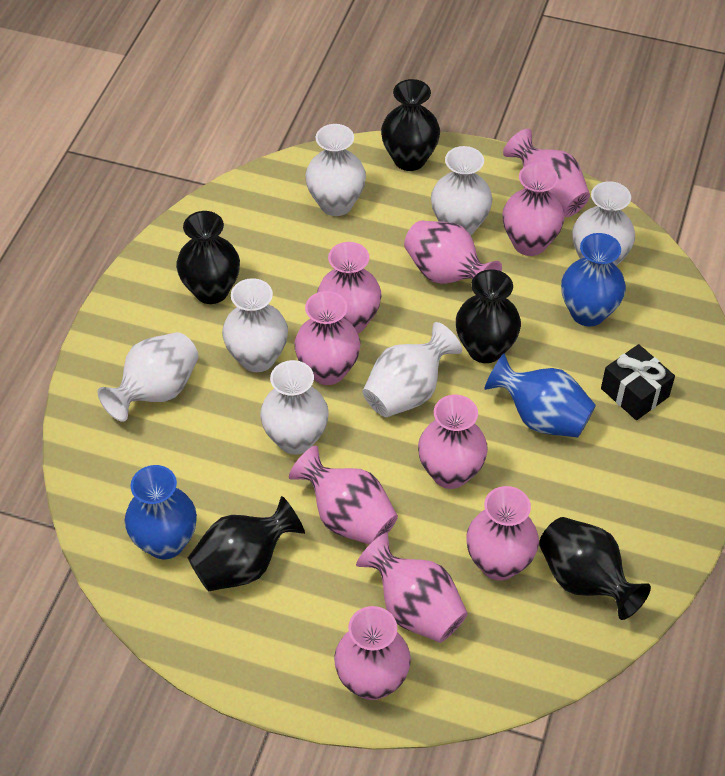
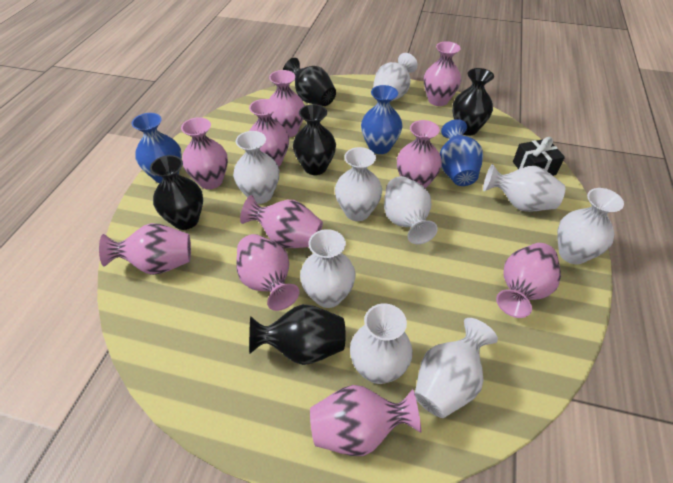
white vase: [98,332,198,422] [222,278,288,372] [260,360,329,455] [305,124,366,216] [362,322,462,417] [431,146,492,235] [572,181,635,266] = 7 -> [233,131,279,204] [300,229,355,308] [335,147,382,221] [350,303,413,384] [373,53,418,101] [384,176,438,244] [415,318,498,418] [483,164,565,212] [557,188,624,264] = 9

